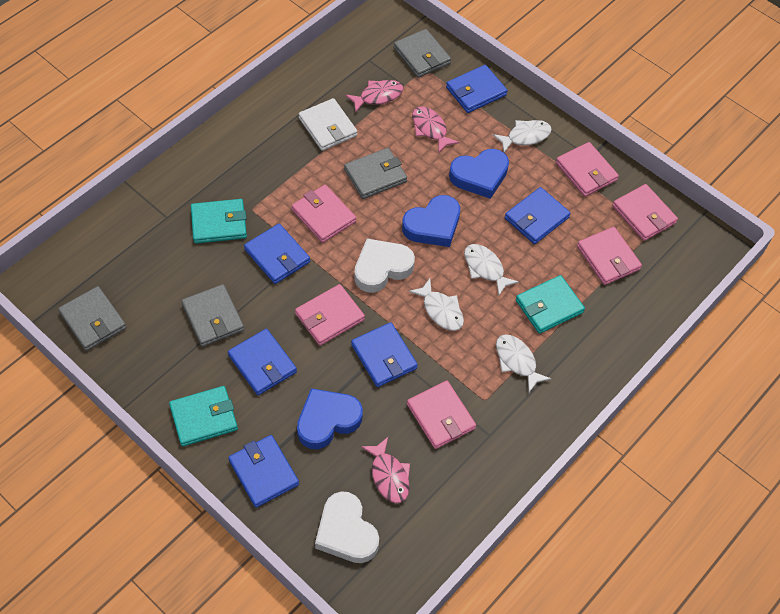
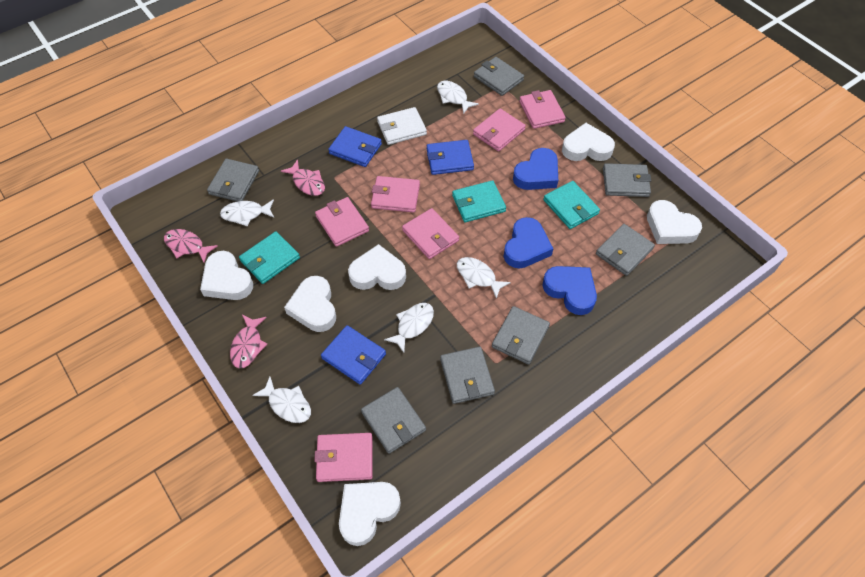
blue wallet: [228,329,297,395] [228,435,299,508] [244,224,310,284] [351,322,418,387] [446,65,508,113] [505,187,571,244] = 6 -> [321,325,386,385] [328,126,382,167] [427,140,474,175] = 3
grey wallet: [58,286,126,351] [182,284,244,347] [344,148,407,199] [394,29,451,78] = 4 -> [207,159,259,202] [361,387,426,454] [440,347,495,404] [474,57,524,96] [492,306,550,365] [596,224,655,276] [603,163,651,197] = 7
white fish: [409,278,464,331] [464,244,519,295] [493,120,552,153] [496,335,551,393] = 4 -> [220,199,274,226] [252,377,311,423] [384,303,434,353] [437,81,479,114] [457,257,511,299] = 5
white heart: [315,491,379,563] [354,239,415,293] = 2 -> [200,251,253,300] [284,276,336,332] [339,482,401,546] [348,244,406,290] [562,123,615,161] [647,200,702,244] = 6

